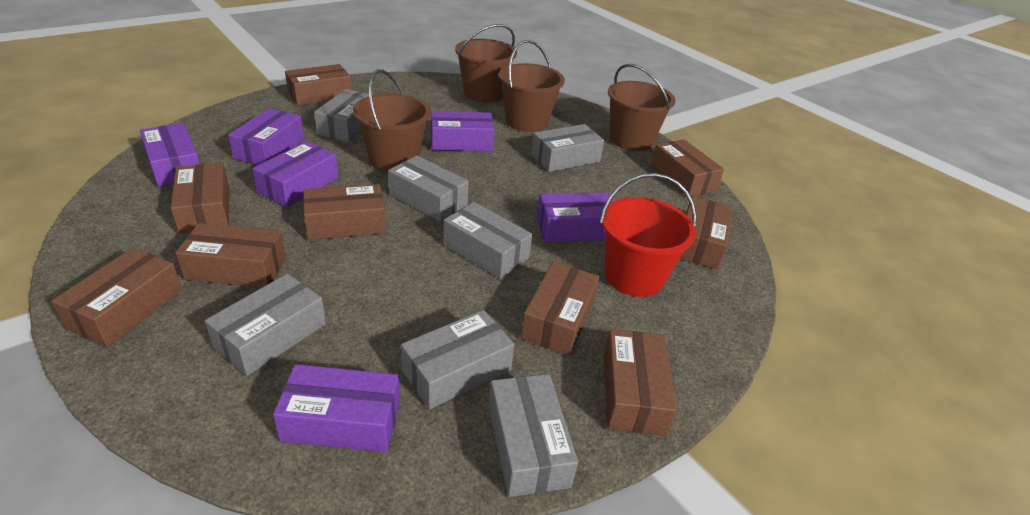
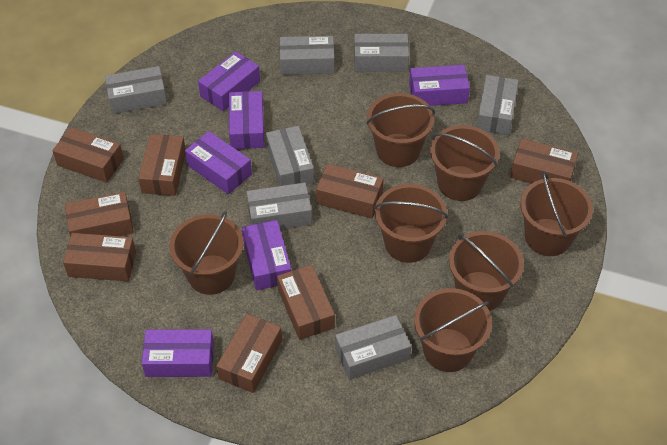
brown box: [51,248,182,347] [171,163,229,234] [176,223,286,287] [285,64,352,106] [303,184,386,240] [521,262,599,355] [604,329,677,436] [651,140,724,197] [680,197,733,269] = 9 -> [53,127,124,183] [63,233,136,281] [65,192,134,237] [138,134,186,196] [216,314,282,393] [277,265,335,340] [316,164,384,218] [510,138,578,184] = 8
brown bucket: [353,69,431,172] [455,24,517,102] [499,40,565,132] [608,64,676,151] = 4 -> [170,211,244,295] [366,93,435,167] [374,184,448,263] [414,288,492,372] [430,125,500,201] [449,231,524,311] [520,171,593,256] = 7
red bucket: [600,173,696,297] = 1 -> none = 0

